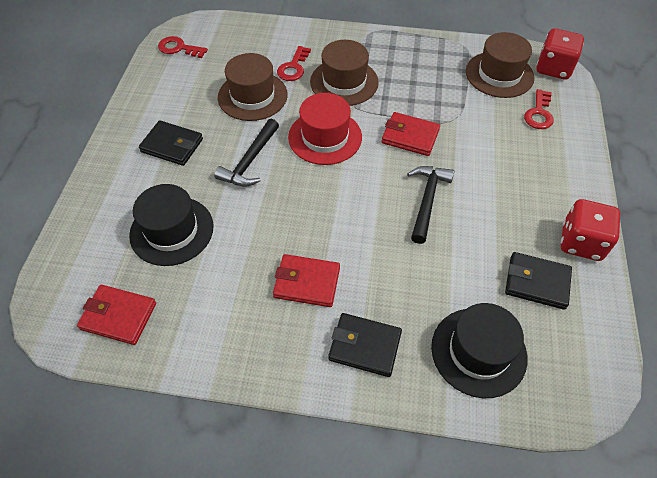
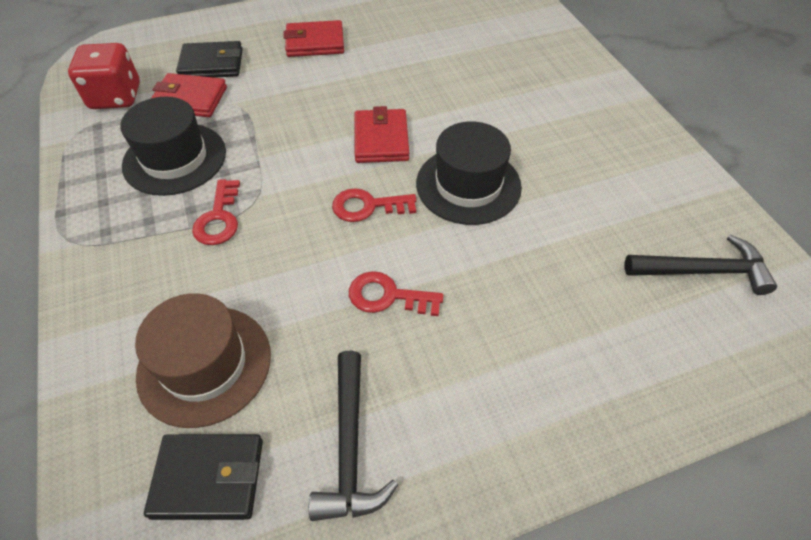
black wallet: [139,120,203,166] [328,313,402,377] [505,252,572,310] = 3 -> [144,434,263,520] [176,41,243,78] = 2
brown hat: [218,53,288,121] [310,40,379,106] [466,32,534,98] = 3 -> [135,293,271,428] = 1
red dice: [537,28,584,79] [561,199,620,261] = 2 -> [68,43,140,109] = 1
red hat: [288,93,362,165] = 1 -> none = 0

